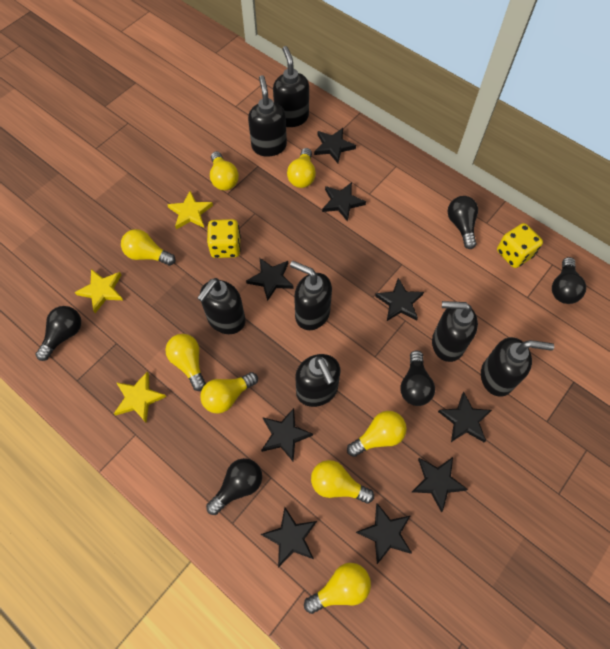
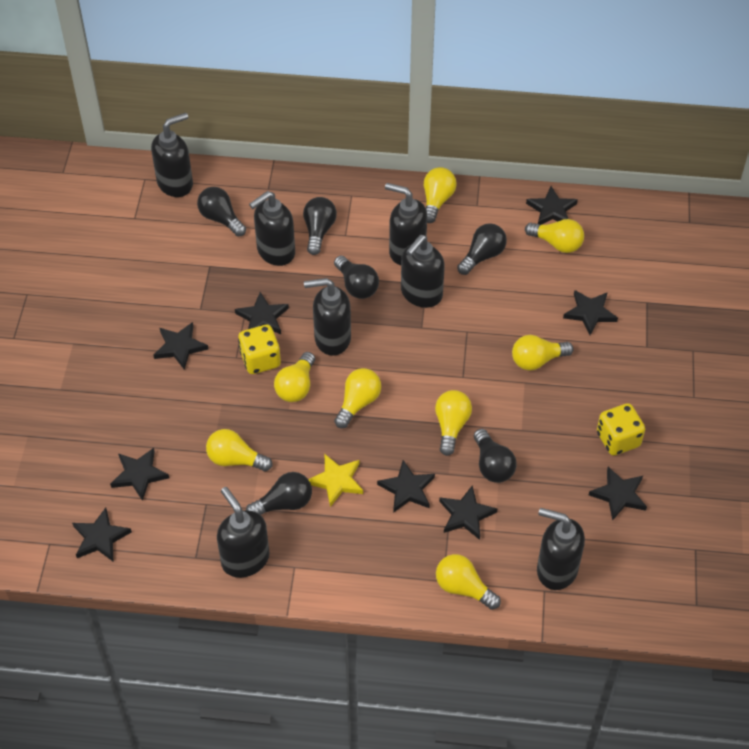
black light bulb: [35,306,81,361] [206,458,262,515] [400,350,435,406] [448,196,478,249] [552,257,586,304] = 5 -> [197,187,246,237] [246,472,312,515] [303,197,337,255] [334,255,379,299] [457,223,507,275] [474,429,517,483] = 6
yellow star: [75,269,123,313] [114,372,166,422] [167,191,213,229] = 3 -> [308,454,363,507] = 1

